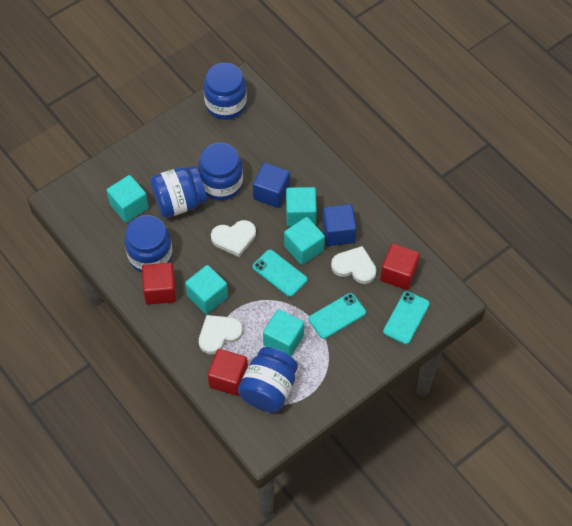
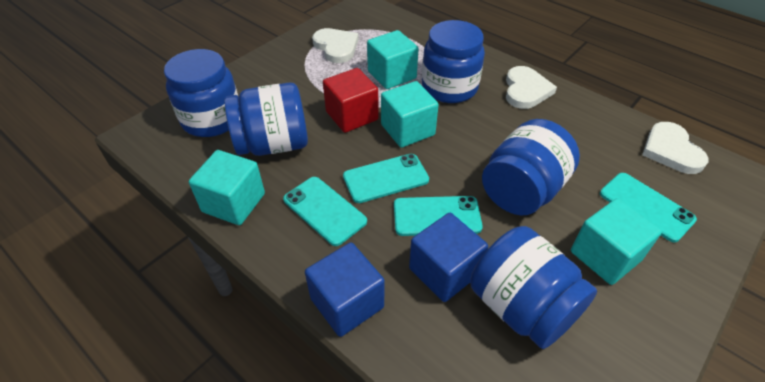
red cube: [142,263,176,305] [208,349,248,396] [380,243,420,290] = 3 -> [323,68,379,133] = 1
turquoise cube: [106,175,149,223] [185,265,228,314] [263,309,304,356] [284,217,325,265] [286,187,317,227] = 5 -> [189,150,265,225] [367,30,419,89] [381,81,439,148] [571,198,662,285] = 4
turquoise phone: [252,250,308,297] [308,293,366,339] [383,291,430,344] = 3 -> [283,177,367,246] [343,154,429,203] [394,196,483,236] [600,173,697,242] = 4

